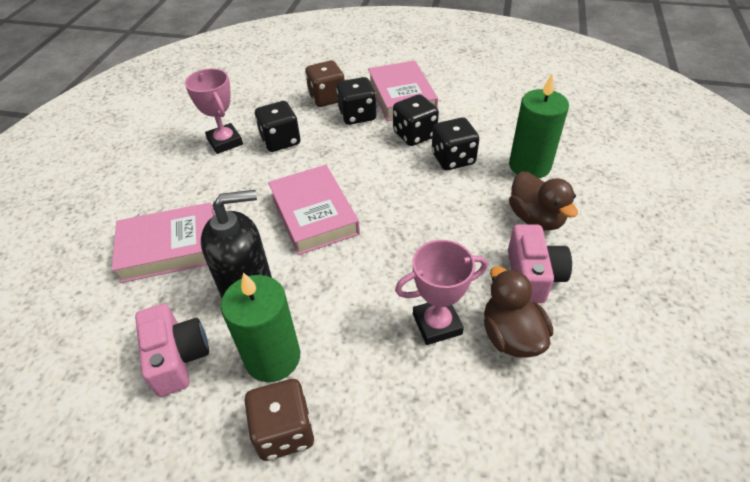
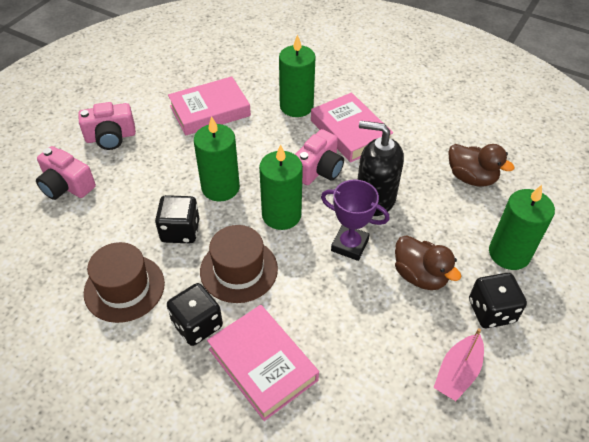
black dice: [255,101,300,152] [336,77,377,125] [393,94,439,146] [432,117,479,170] = 4 -> [155,195,200,243] [167,283,223,346] [469,273,527,328] = 3
brown dice: [245,379,314,461] [305,61,344,107] = 2 -> none = 0
brown hat: none = 0 -> [84,242,165,323] [200,225,278,303] = 2
green candle: [221,272,300,382] [509,74,569,178] = 2 -> [194,116,240,202] [259,144,303,230] [279,34,316,117] [489,185,555,270] = 4
pink boat: none = 0 -> [433,328,484,401] = 1
pink camera: [135,304,209,397] [508,224,572,303] = 2 -> [36,146,96,200] [78,102,136,150] [295,129,344,185] = 3
pink trophy: [185,68,243,154] [395,240,488,345] = 2 -> none = 0
purple trophy: none = 0 -> [321,180,389,261] = 1

